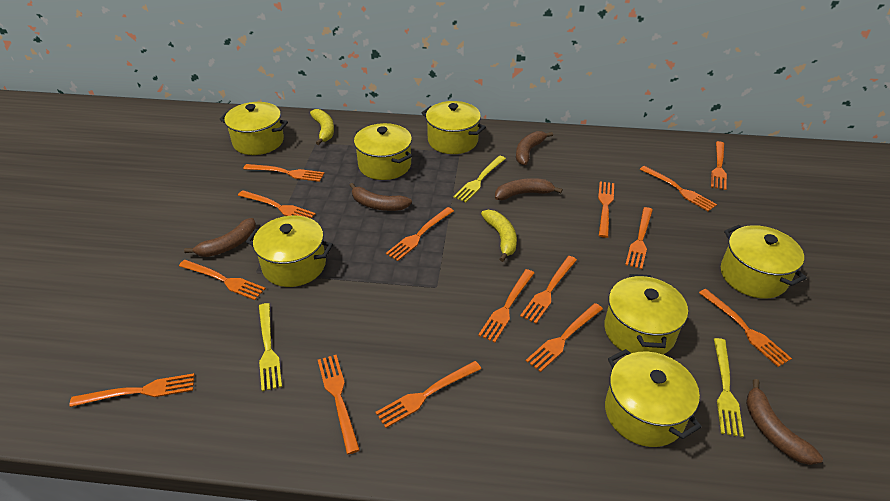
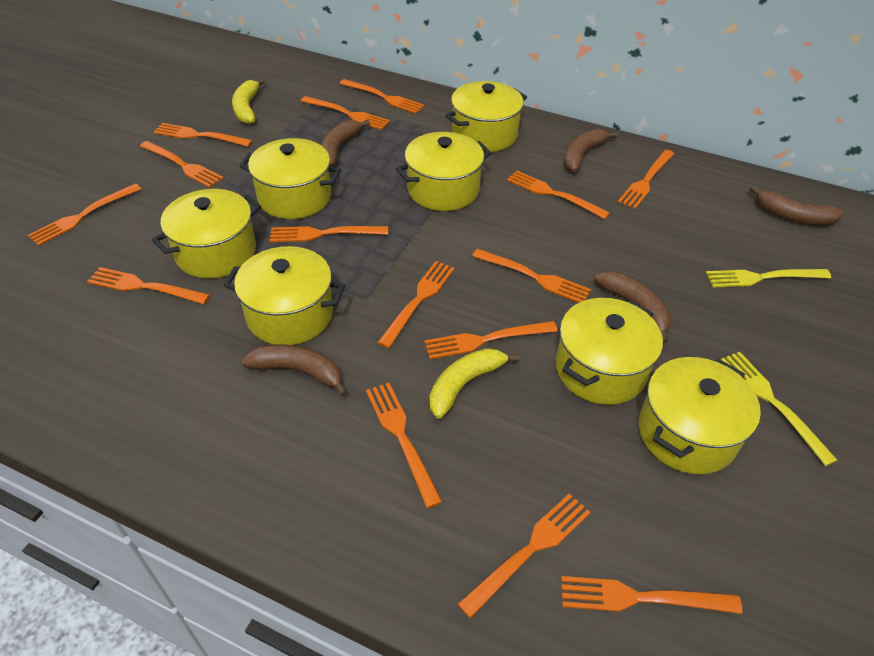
yellow fork: [259,303,282,391] [453,156,506,202] [714,338,744,437] = 3 -> [706,269,831,287] [721,352,837,466] = 2

